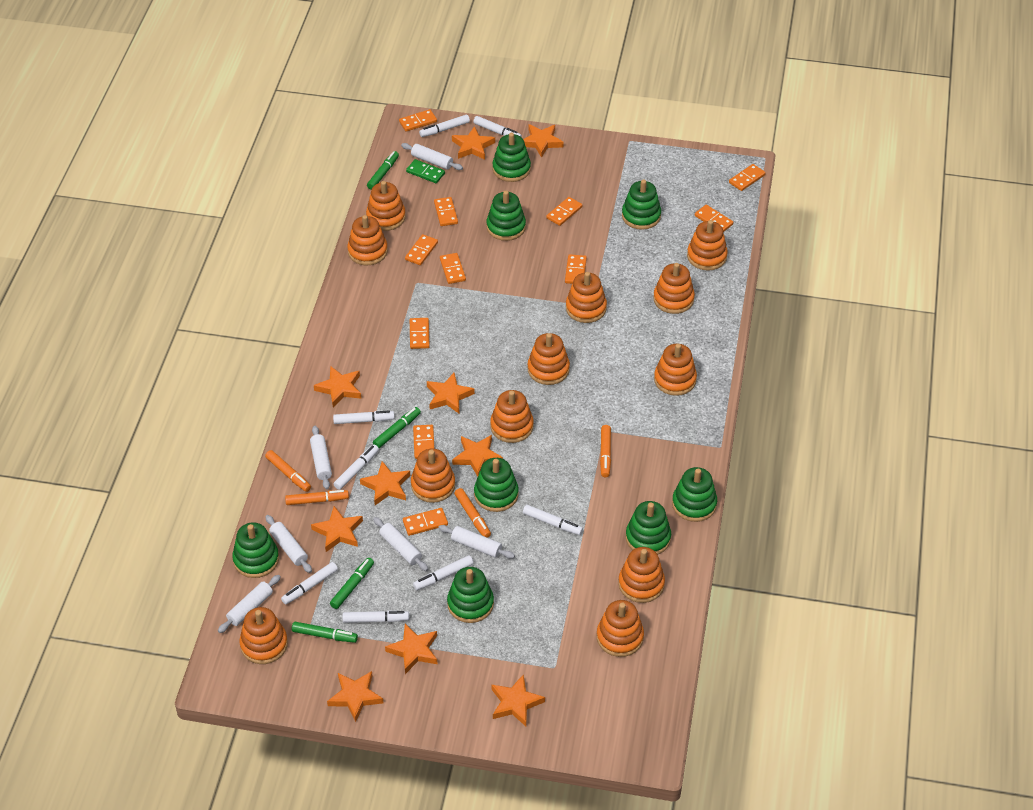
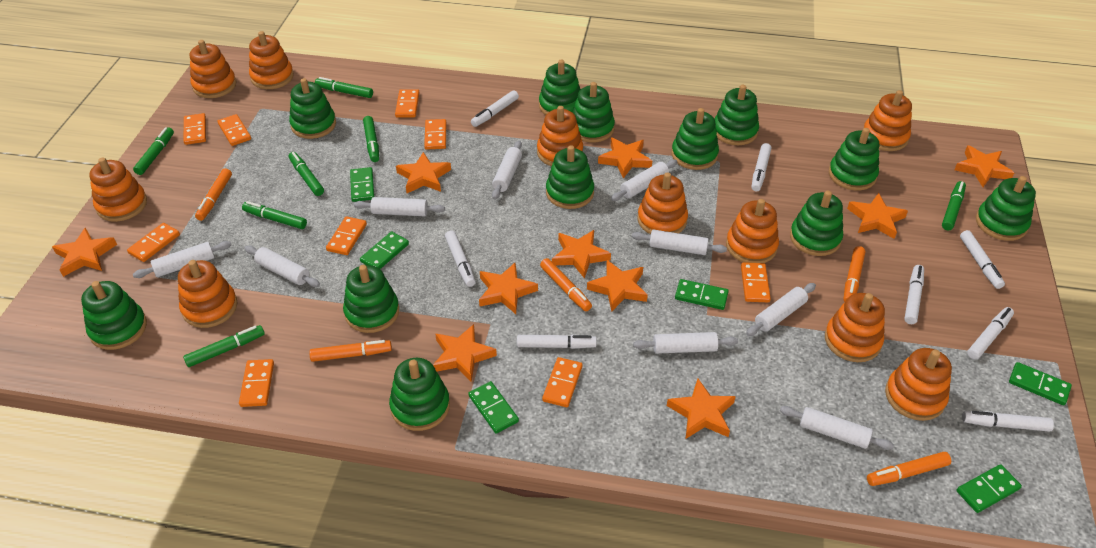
green domino: [406,159,445,183] = 1 -> [350,167,374,202] [360,231,409,269] [468,381,519,434] [675,279,729,310] [956,464,1022,513] [1009,362,1072,405] = 6
green marker: [292,622,358,643] [330,558,374,609] [367,151,399,190] [373,407,421,448] = 4 -> [133,127,174,175] [183,325,265,367] [242,201,307,229] [289,152,324,196] [315,77,373,98] [363,116,379,162] [942,181,966,230] = 7
green stacking toy: [232,522,279,578] [447,567,494,623] [474,458,519,512] [486,191,526,241] [492,133,531,182] [622,180,661,230] [626,501,671,555] [672,467,717,522] = 8 -> [81,281,147,350] [289,78,336,139] [343,265,399,333] [389,358,450,431] [539,60,581,115] [546,145,594,209] [572,82,615,143] [671,108,719,170] [715,85,759,145] [790,191,843,256] [829,128,879,190] [976,176,1036,241] = 12
orange domino: [399,109,437,132] [403,508,448,536] [405,234,438,265] [410,318,430,349] [413,425,434,459] [434,197,458,226] [440,253,466,284] [546,197,582,226] [565,254,587,284] [695,205,733,232] [729,164,765,191] = 11 -> [127,223,180,262] [184,113,206,145] [217,114,251,146] [239,359,274,407] [326,216,367,255] [395,89,419,117] [424,119,446,150] [542,357,583,407] [741,262,771,302] = 9
orange marker: [265,450,311,492] [285,490,349,505] [454,488,491,538] [600,425,611,477] = 4 -> [195,168,232,221] [309,340,392,362] [540,258,592,311] [843,246,865,302] [867,452,951,486] = 5
orange stacking toy: [239,607,288,664] [347,215,388,265] [366,181,406,231] [411,449,455,503] [490,390,534,443] [528,333,570,385] [566,272,607,323] [597,600,644,657] [618,547,665,603] [653,263,695,314] [654,344,697,396] [687,220,728,271] = 12 -> [89,158,147,222] [178,260,237,328] [190,40,236,98] [249,31,294,89] [537,106,583,166] [638,172,688,234] [726,199,779,263] [825,293,885,362] [863,90,912,151] [885,348,952,421] = 10
white rolling pin: [218,575,281,633] [266,515,312,573] [310,426,332,489] [373,517,428,571] [401,143,463,170] [438,525,515,559] = 6 -> [133,241,231,278] [245,245,320,287] [354,197,445,216] [492,141,522,199] [611,159,677,201] [632,230,727,255] [633,332,738,354] [746,283,816,336] [780,406,894,450] = 9

